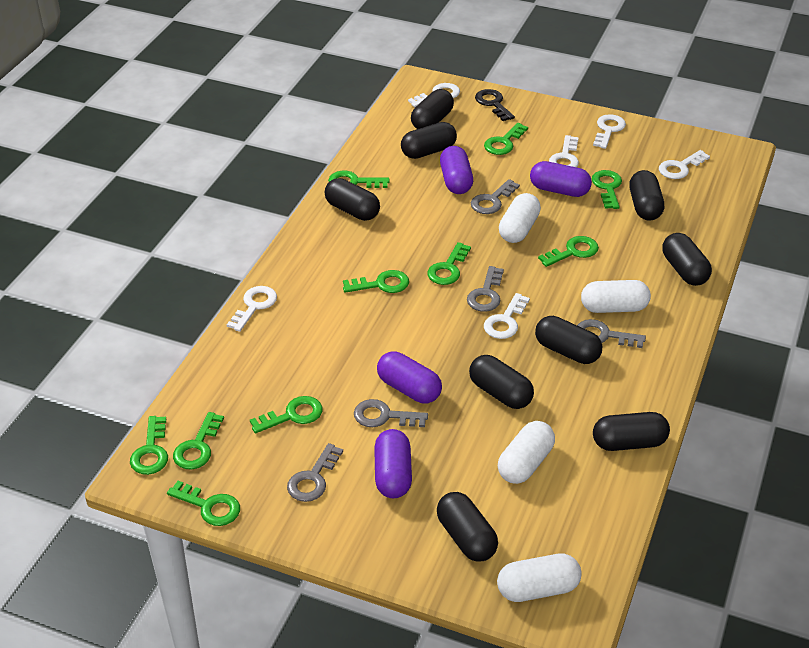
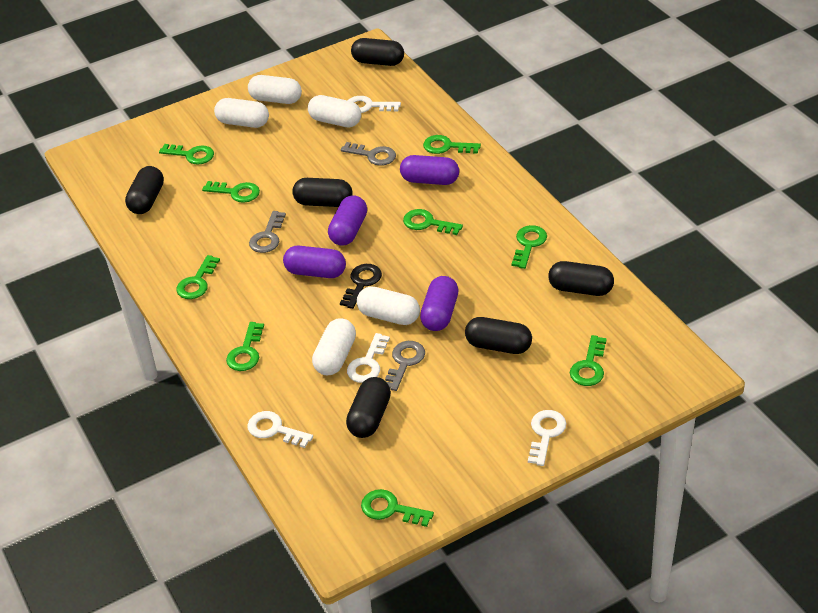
black capsule: [325,178,380,221] [401,122,457,159] [411,89,454,129] [437,492,498,561] [469,355,534,409] [535,316,602,364] [593,412,670,451] [629,170,664,221] [662,233,712,286] = 9 -> [125,166,164,214] [292,178,352,207] [346,377,391,438] [351,38,404,66] [465,317,532,354] [548,261,614,296] = 6
green key: [130,416,168,475] [167,481,240,526] [173,412,224,469] [250,396,323,434] [328,171,390,188] [343,270,409,293] [427,242,471,285] [484,123,528,155] [538,236,599,267] [592,170,622,209] = 10 -> [159,144,214,165] [176,255,220,299] [202,181,260,203] [226,322,264,371] [361,489,434,527] [403,209,463,235] [423,135,481,154] [511,225,547,269] [570,335,607,386] = 9
grey key: [287,443,343,502] [354,399,428,427] [467,266,504,312] [471,179,520,214] [577,319,646,348] = 5 -> [249,211,286,253] [341,142,396,166] [385,341,425,391] = 3
white capsule: [497,553,582,602] [498,421,555,484] [499,193,541,243] [581,280,651,313] = 4 -> [214,98,269,128] [248,75,302,104] [308,95,361,127] [312,318,356,375] [357,286,420,325] = 5
white key: [227,286,277,332] [408,83,460,107] [484,293,530,339] [549,135,579,167] [593,114,626,149] [659,150,710,179] = 6 -> [247,411,313,448] [347,333,390,383] [348,96,401,113] [528,410,566,466] = 4

